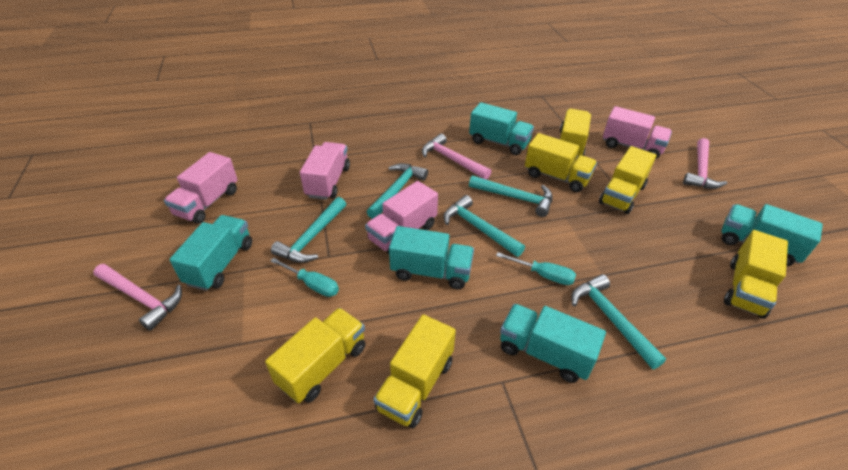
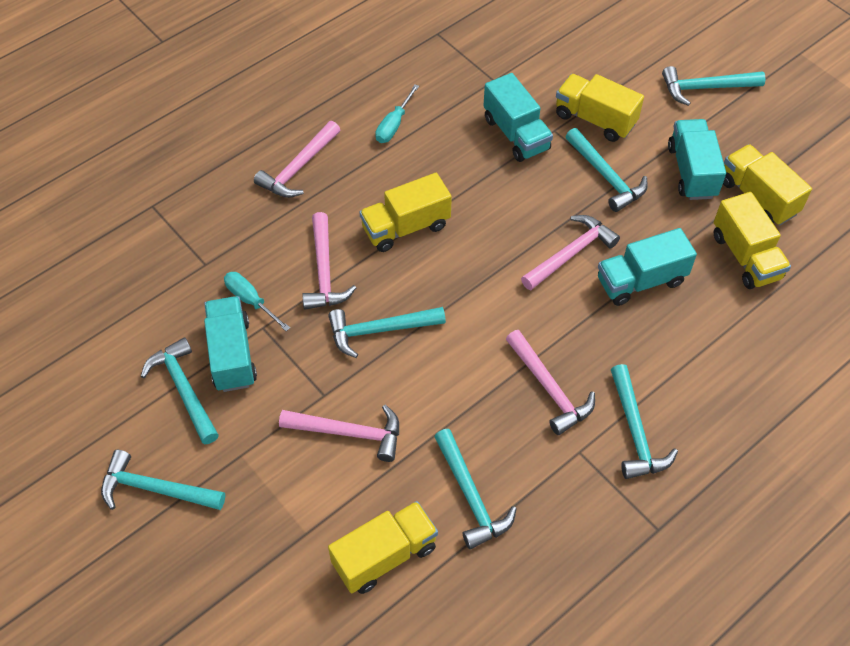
pink hammer: [93,264,182,331] [422,134,491,180] [683,138,727,189] = 3 -> [254,121,340,198] [279,405,399,462] [302,212,356,310] [506,330,595,435] [521,215,620,290] = 5
pink truck: [164,152,238,224] [300,142,350,200] [365,181,438,254] [603,106,672,159] = 4 -> none = 0
turquoise hammer: [271,197,346,263] [367,163,428,219] [443,195,525,257] [469,175,553,217] [571,274,666,369] = 5 -> [101,450,225,510] [141,337,219,444] [328,307,446,358] [434,429,517,549] [565,128,648,212] [611,364,678,479] [662,66,766,106] = 7
turquoise truck: [169,215,252,291] [389,226,474,290] [469,102,534,155] [500,304,606,383] [722,204,823,266] = 5 -> [204,296,257,392] [483,73,553,162] [598,228,697,306] [668,119,726,200] = 4
yellow truck: [265,308,366,403] [374,315,456,428] [525,133,597,192] [560,109,591,159] [599,146,656,214] [724,230,788,319] = 6 -> [328,501,438,594] [359,173,452,252] [556,74,644,142] [713,192,791,289] [723,144,812,226] = 5

